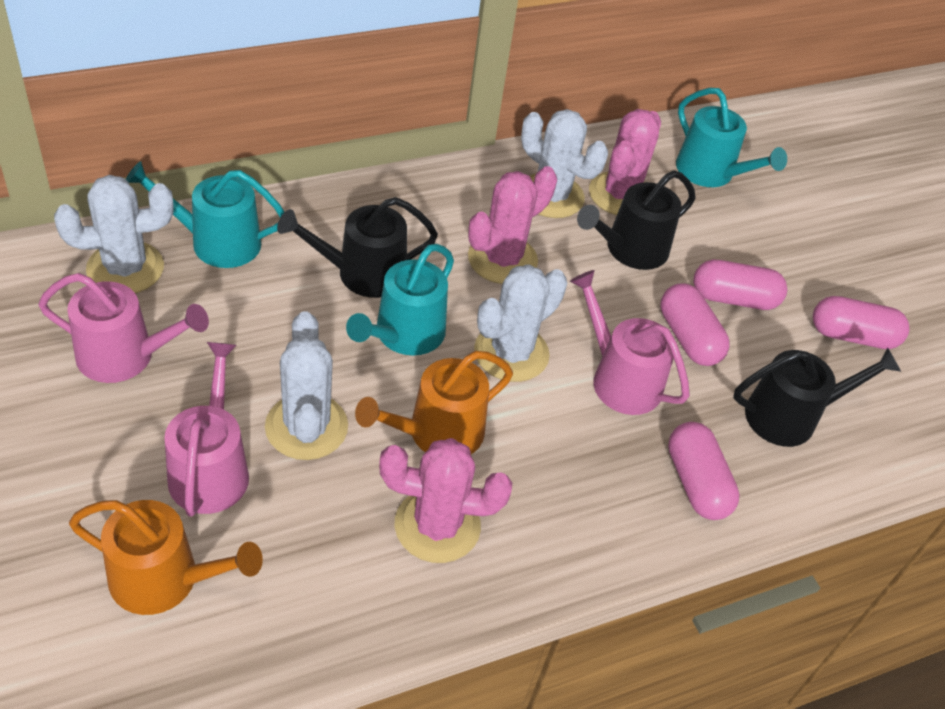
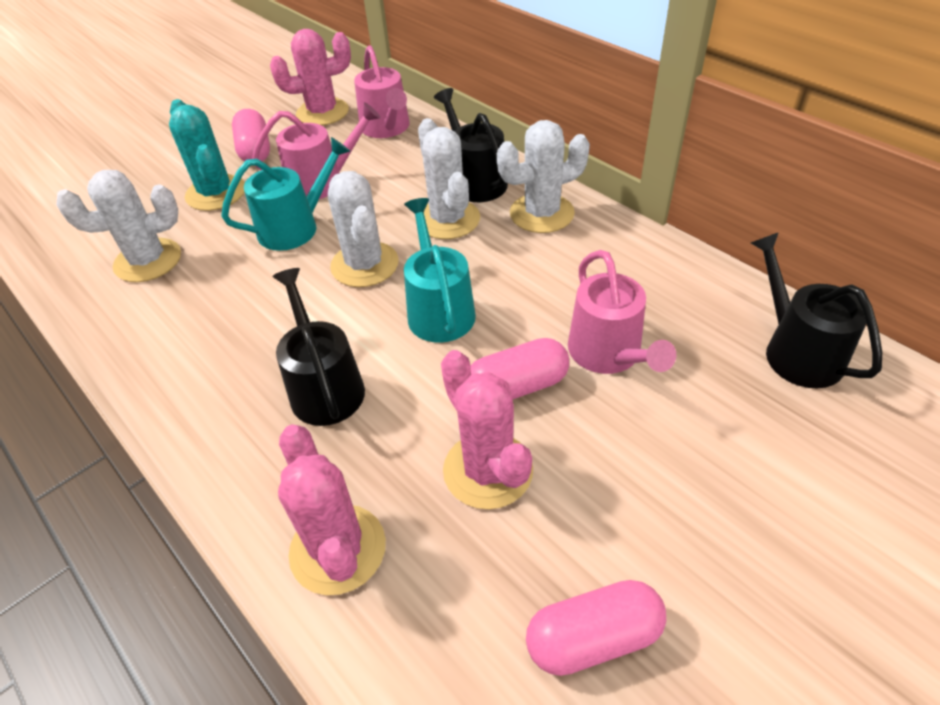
orange watering can: [69,500,263,615] [355,351,513,454] = 2 -> none = 0
pink capsule: [660,284,730,366] [668,422,740,520] [693,260,787,310] [813,296,909,349] = 4 -> [232,109,270,161] [471,338,569,400] [526,580,666,676] = 3
turquoise cactus: none = 0 -> [169,99,245,211] = 1
turquoise watering can: [126,161,284,268] [346,243,454,356] [676,88,787,187] = 3 -> [221,137,350,251] [404,198,476,343] = 2

